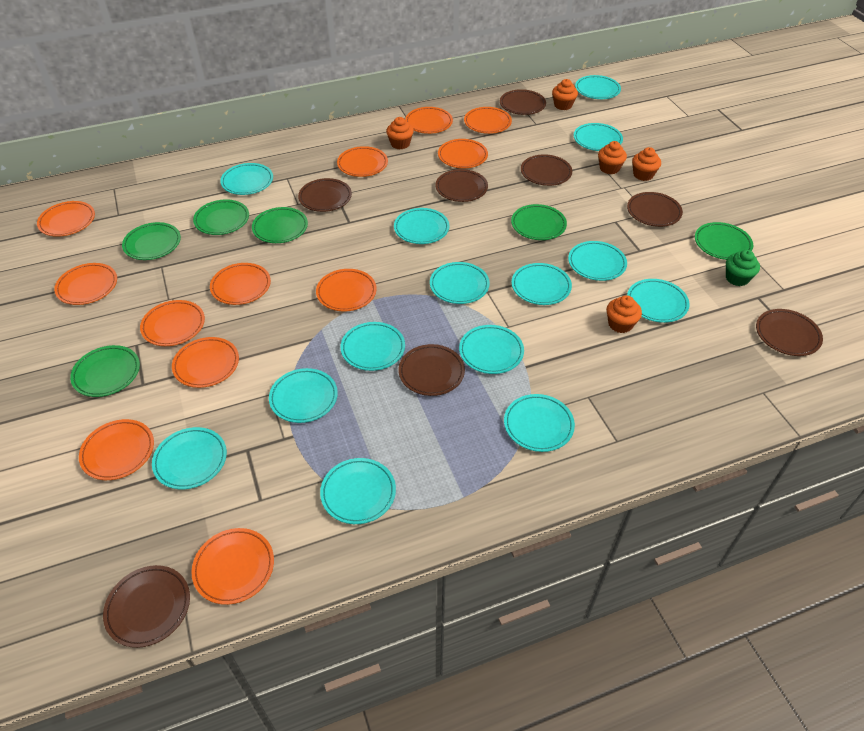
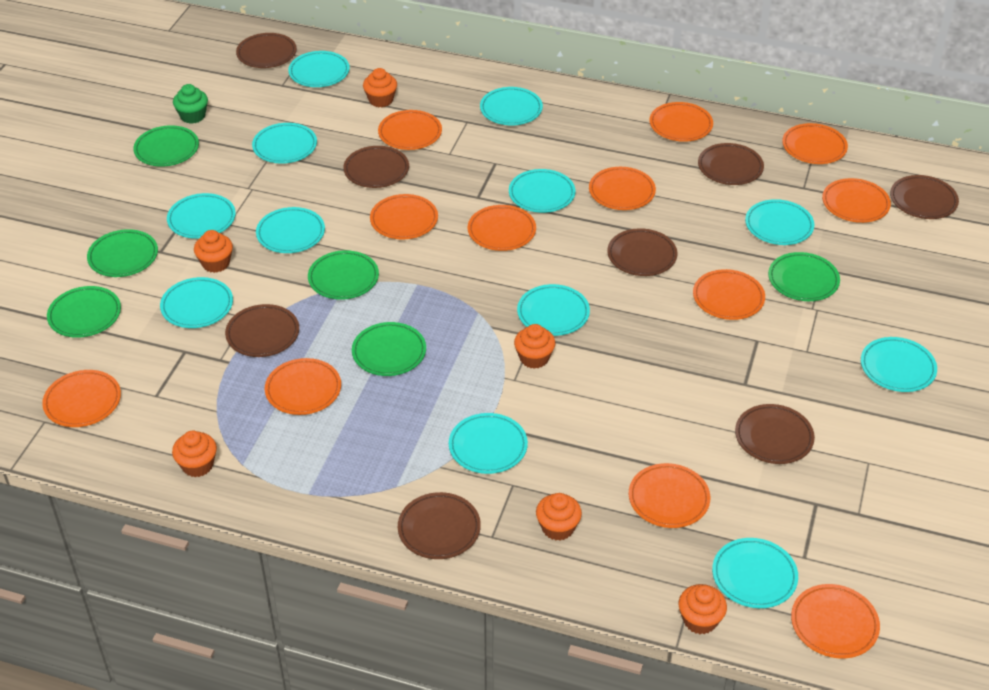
orange cupcake: [386,117,414,149] [552,79,578,110] [598,141,627,174] [607,295,642,333] [632,147,661,181] = 5 -> [172,431,217,477] [194,230,233,273] [363,68,397,107] [514,324,555,369] [536,493,582,541] [678,584,727,634] = 6
turquoise plate: [152,427,227,489] [220,163,273,195] [269,368,338,423] [320,458,396,524] [340,322,405,371] [394,208,449,244] [430,262,490,304] [459,325,524,374] [504,394,575,452] [512,263,572,305] [568,241,627,281] [574,123,623,151] [575,75,621,99] [627,279,690,323] = 14 -> [160,277,233,328] [167,193,236,239] [252,123,317,164] [256,207,325,253] [288,51,350,87] [449,413,528,474] [480,87,543,125] [509,169,576,213] [517,284,590,336] [712,538,798,608] [745,199,815,245] [861,337,937,392] = 12

